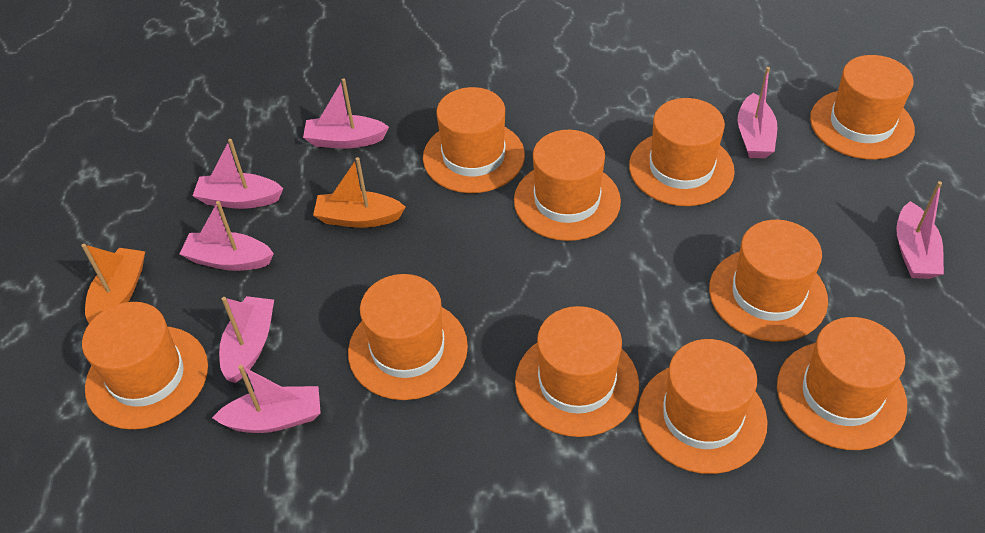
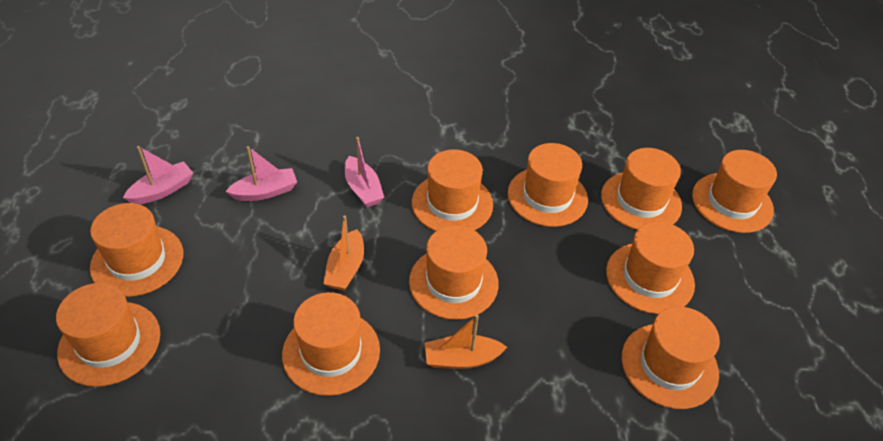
pink boat: [179,201,274,271] [193,139,283,209] [212,365,321,433] [219,296,274,383] [303,78,389,148] [738,67,777,158] [896,181,944,279] = 7 -> [123,146,193,204] [225,146,297,201] [345,137,384,207] = 3

